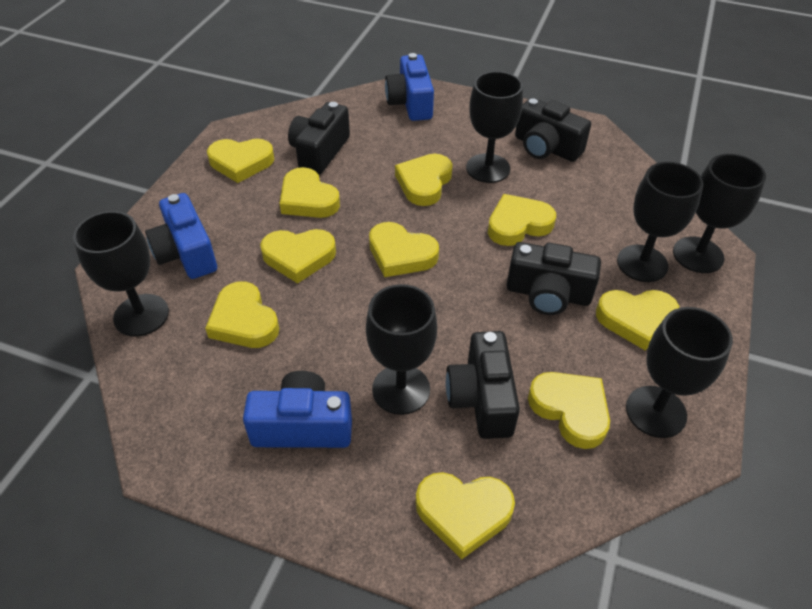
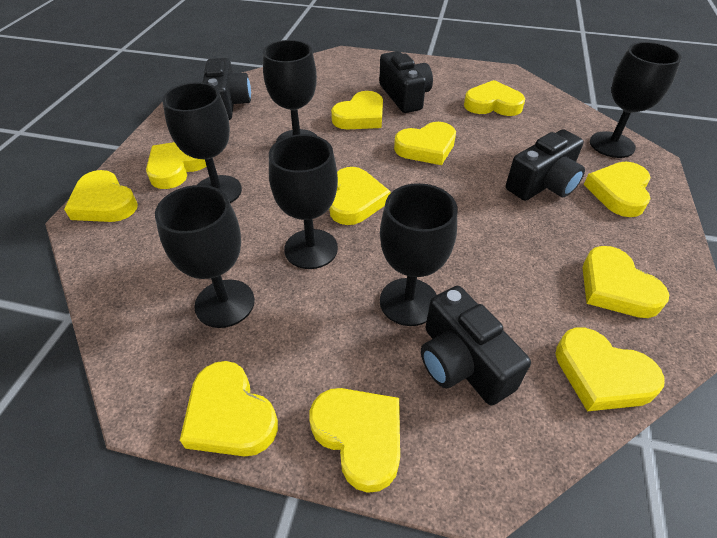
blue camera: [145,193,217,279] [243,371,352,448] [385,53,434,121] = 3 -> none = 0
yellow heart: [205,281,279,348] [207,139,275,183] [260,229,336,284] [280,167,340,218] [369,222,439,277] [395,154,453,206] [416,472,515,560] [488,194,556,246] [528,372,610,449] [596,290,679,350] = 10 -> [64,170,138,222] [146,142,206,189] [180,361,278,457] [310,388,400,493] [329,167,391,225] [331,91,383,130] [394,122,456,165] [464,80,525,116] [556,328,665,411] [582,246,669,318] [584,162,651,217] = 11

